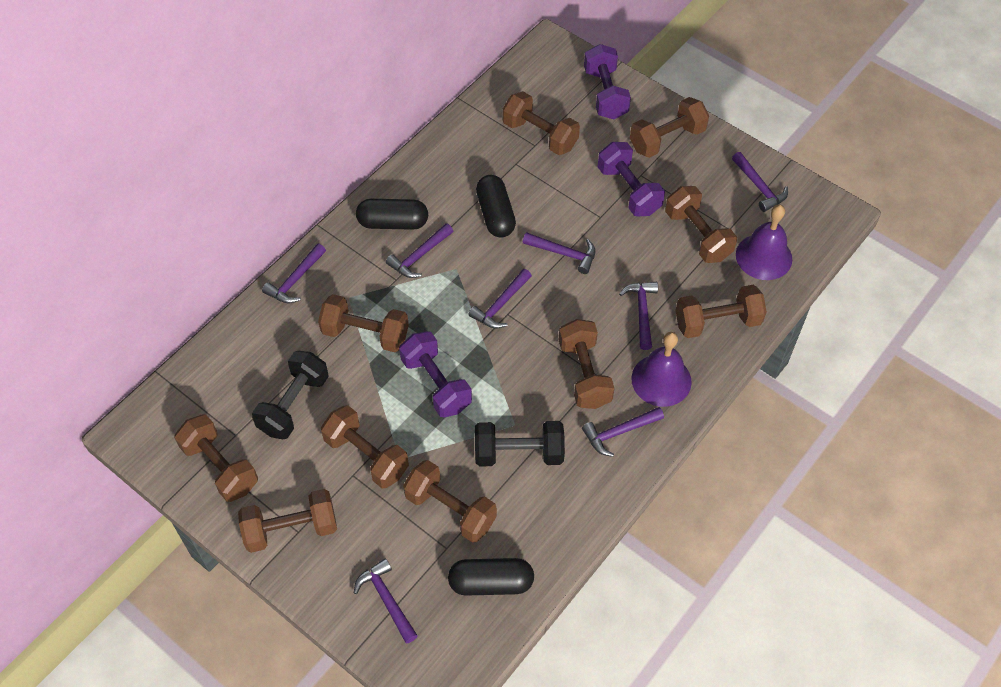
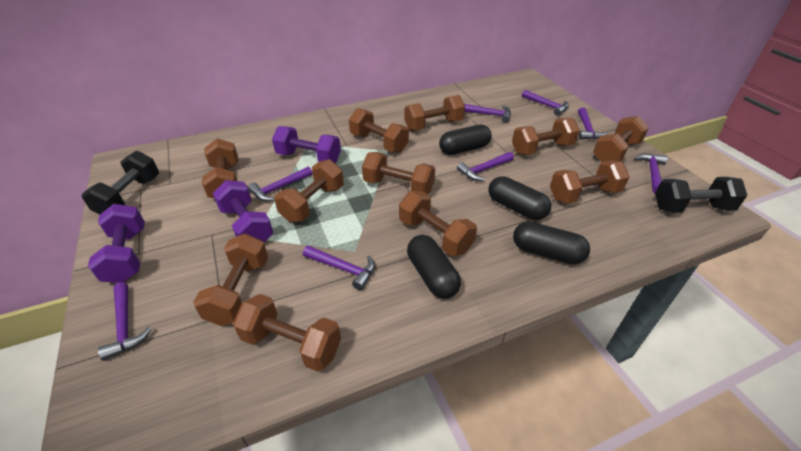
black capsule: [356,199,428,230] [448,558,534,596] [476,175,516,238] = 3 -> [407,235,461,299] [439,125,492,155] [488,176,551,220] [513,222,590,264] = 4
brown dumbbell: [174,414,258,502] [238,489,337,553] [318,294,409,352] [321,405,409,488] [403,460,497,543] [502,91,580,155] [559,319,615,409] [630,97,709,158] [665,186,737,263] [675,285,767,338] = 10 -> [193,234,268,326] [202,139,238,199] [233,294,341,372] [274,159,344,222] [349,108,409,153] [362,152,435,194] [399,191,477,256] [404,95,465,131] [512,117,580,155] [550,160,630,204] [593,116,649,162] = 11
purple bell: [631,332,692,407] [736,205,792,280] = 2 -> none = 0

